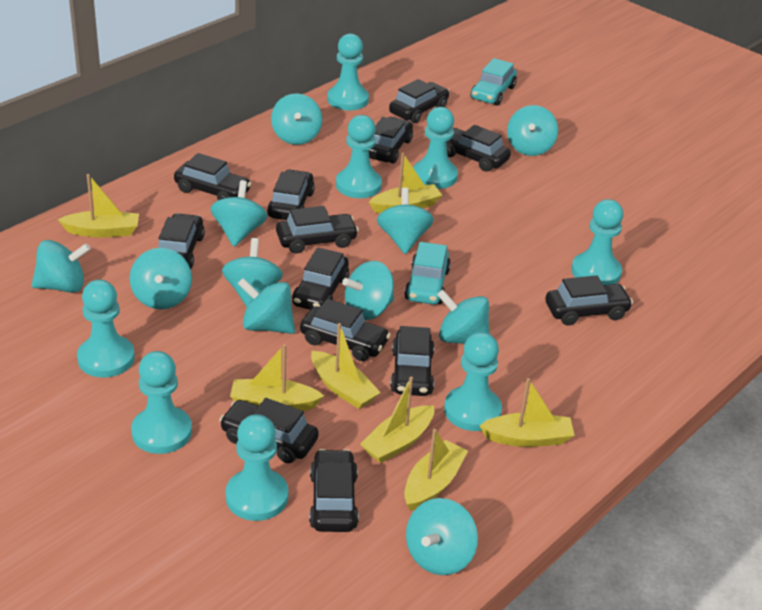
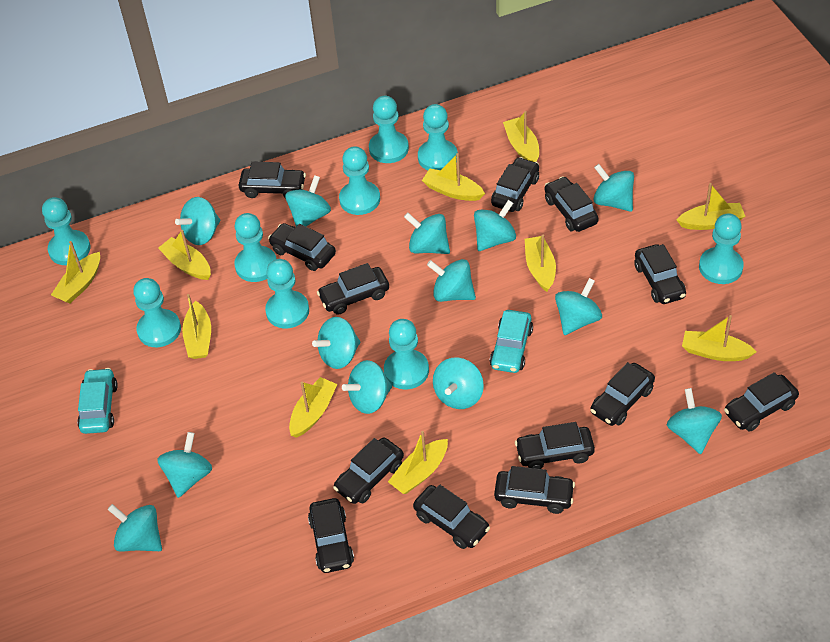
turquoise pawn: [77,280,135,378] [131,351,192,454] [226,414,289,521] [327,33,369,110] [336,115,382,198] [413,107,458,189] [444,332,502,431] [571,199,623,285] = 8 -> [42,197,90,265] [133,278,181,347] [234,213,276,282] [265,259,309,328] [339,146,380,215] [369,96,409,163] [384,319,429,389] [418,104,458,170] [699,213,744,284] = 9
turquoise spinning top: [31,240,91,293] [130,248,192,309] [210,180,267,247] [222,238,283,307] [238,278,295,334] [271,93,322,145] [342,261,394,320] [377,188,434,254] [406,498,478,575] [437,289,489,344] [507,105,558,156] = 11 -> [107,504,162,552] [157,432,212,498] [175,197,220,245] [285,175,331,227] [312,317,360,369] [342,360,392,414] [404,212,450,254] [427,259,476,302] [433,357,484,409] [474,200,516,251] [555,278,602,335] [593,164,634,212] [667,388,722,454] = 13
yellow boat: [58,174,139,238] [230,344,324,411] [311,323,381,409] [360,377,434,463] [369,153,442,213] [404,429,468,511] [480,378,575,447] = 7 -> [51,241,100,304] [158,230,211,280] [182,294,211,359] [289,377,337,438] [388,431,448,494] [422,153,485,201] [503,111,539,162] [525,235,556,292] [677,183,745,230] [682,315,757,361] = 10

